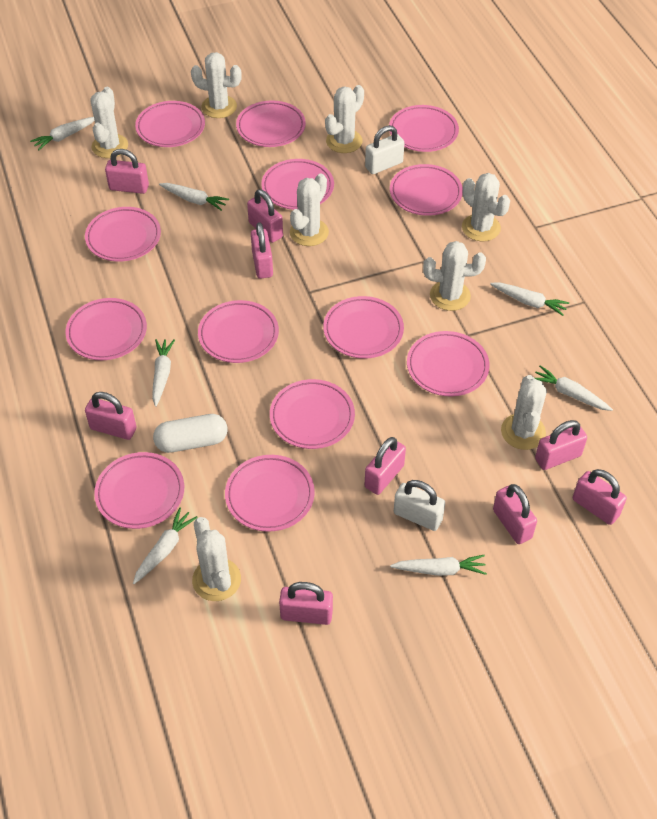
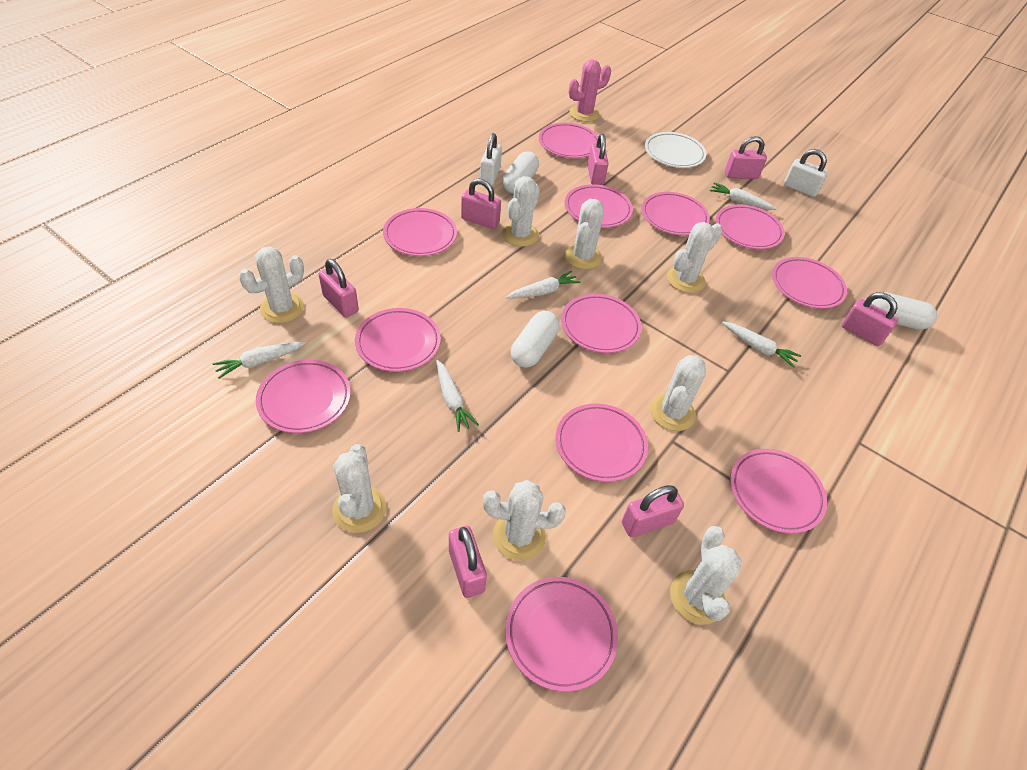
pink cactus: none = 0 -> [569,60,611,122] = 1
pink padlock: [85,392,137,440] [105,149,149,194] [247,189,283,243] [251,222,273,279] [279,582,333,625] [365,437,406,495] [493,484,537,544] [535,420,587,470] [573,469,627,525] = 9 -> [319,259,359,317] [449,526,487,598] [461,179,501,229] [587,134,609,185] [622,485,684,537] [725,136,767,179] [842,292,899,346] = 7
pink plate: [65,298,147,360] [85,207,161,262] [94,452,184,529] [135,101,205,147] [198,300,279,363] [225,455,315,532] [236,100,306,147] [261,159,334,210] [270,379,355,449] [323,296,404,359] [389,105,459,152] [390,164,463,216] [407,331,490,397] = 13 -> [256,360,351,433] [355,308,441,372] [383,208,457,256] [505,577,618,692] [539,123,598,158] [556,403,648,482] [561,294,641,353] [565,184,633,228] [641,192,710,235] [715,204,785,249] [730,449,827,534] [772,257,847,309] = 12
white capsule: [153,414,227,453] = 1 -> [502,151,539,194] [511,311,559,368] [871,292,937,330] = 3
white carrot: [30,117,94,150] [133,508,198,584] [152,339,175,407] [159,183,229,211] [390,555,487,576] [490,282,569,316] [535,366,613,411] = 7 -> [213,341,306,379] [436,360,479,432] [506,271,580,298] [710,182,777,210] [722,321,801,368] = 5
white plate: none = 0 -> [645,132,706,168] = 1

